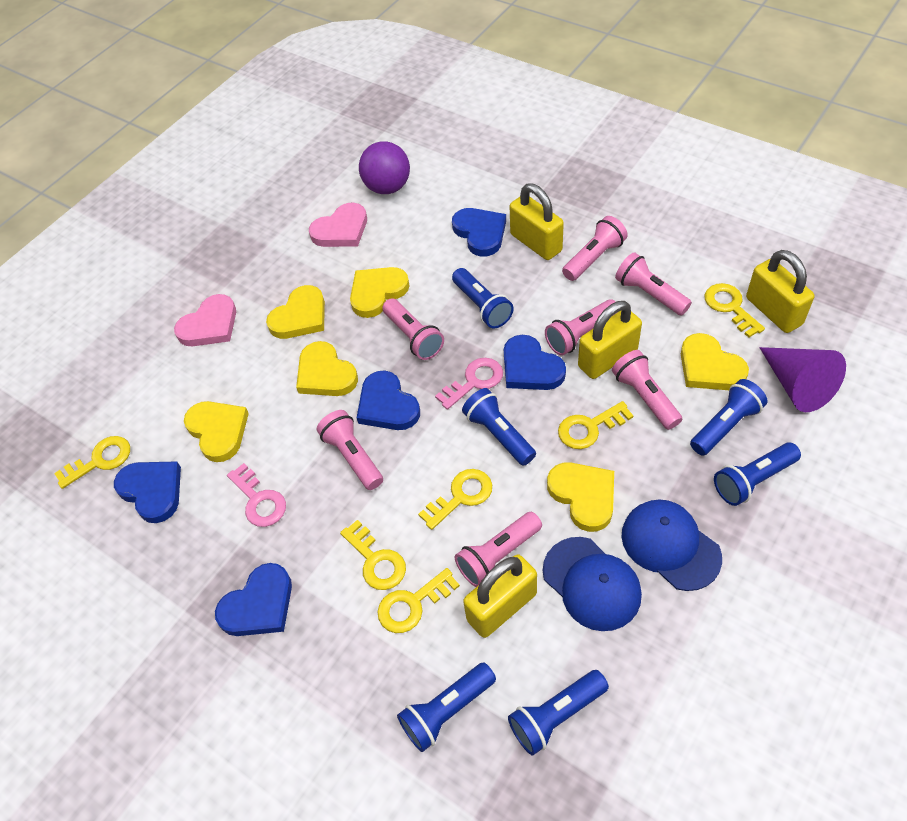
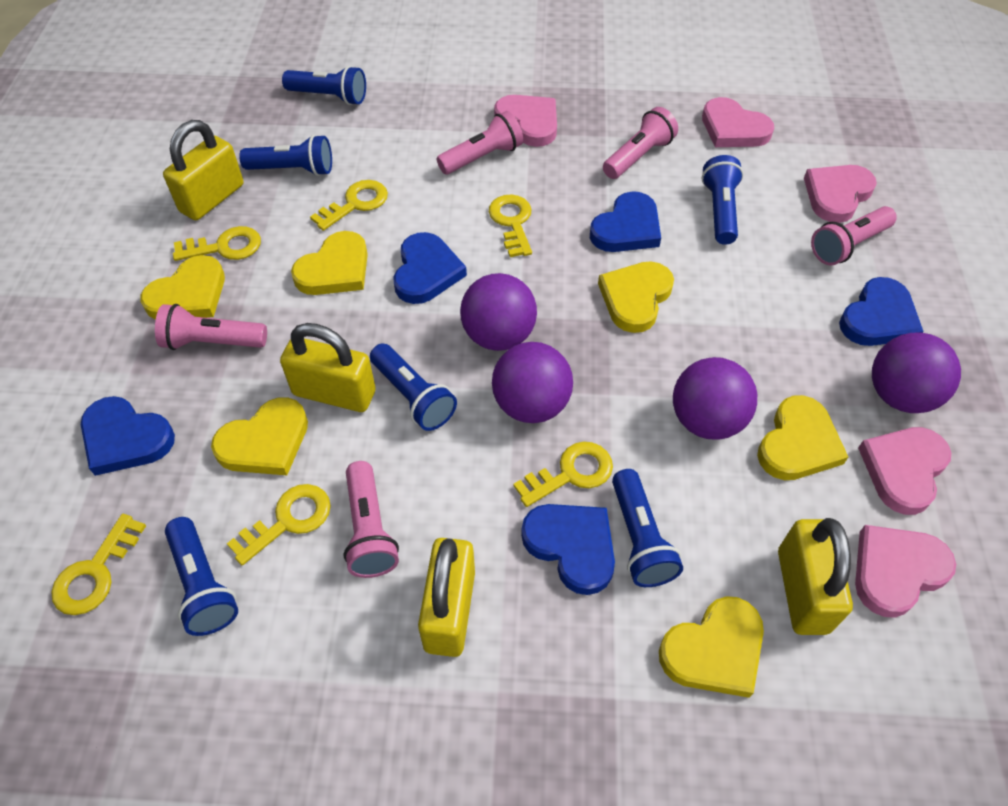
blue cap: [543,537,642,631] [622,499,722,591] = 2 -> none = 0
pink flashlight: [317,410,383,490] [382,299,444,360] [455,512,542,587] [545,299,618,356] [562,216,628,281] [612,350,682,430] [615,252,692,316] = 7 -> [155,304,267,350] [343,461,399,578] [437,111,523,174] [603,107,678,179] [811,206,897,266] = 5
pink heart: [174,294,236,346] [309,203,367,247] = 2 -> [494,95,557,147] [702,97,774,147] [804,165,877,223] [855,525,956,618] [858,427,951,515] = 5
pink key: [227,463,286,527] [435,358,503,410] = 2 -> none = 0
purple ball: [359,141,410,194] = 1 -> [460,273,537,351] [492,342,573,423] [673,357,757,440] [872,333,961,413] = 4
purple cone: [759,347,846,412] = 1 -> none = 0

